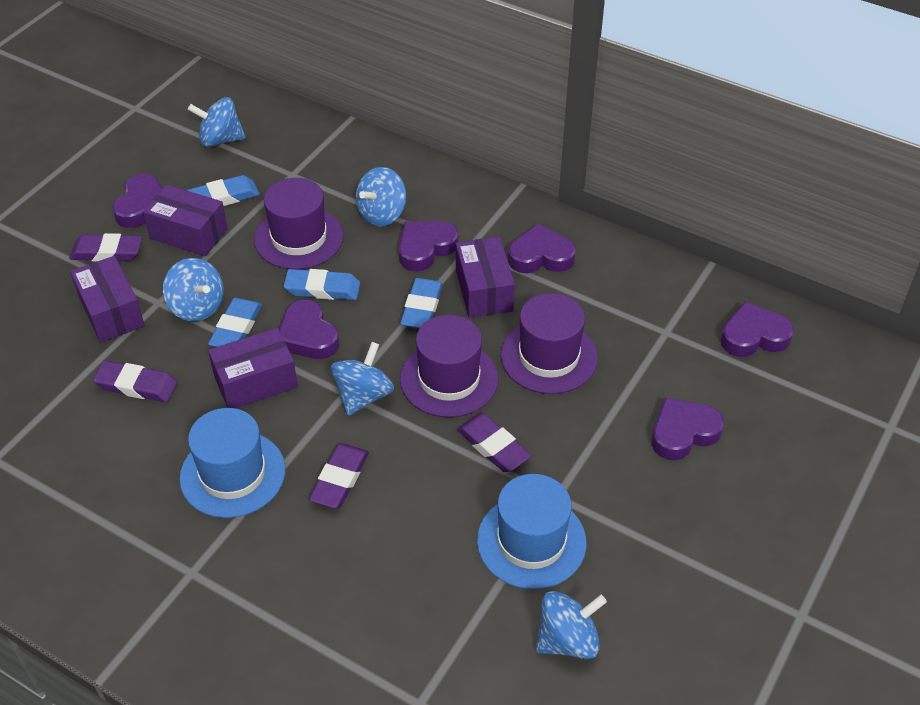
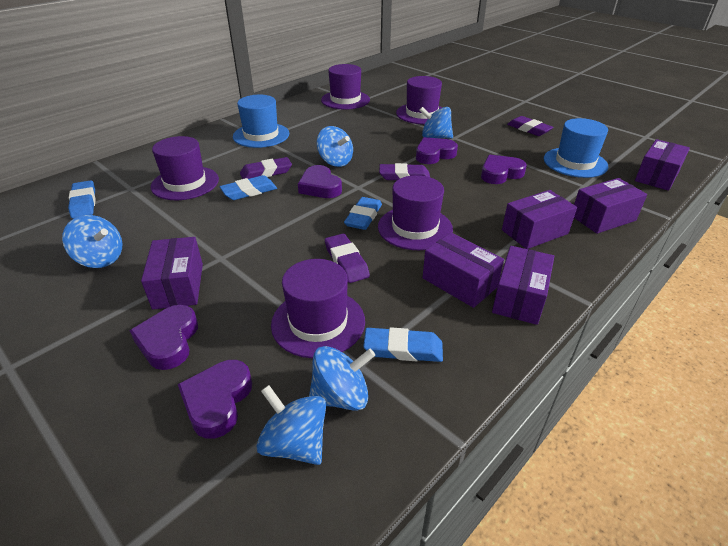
purple box: [70,256,145,342] [143,184,228,256] [208,328,298,408] [456,237,515,318] = 4 -> [141,237,203,310] [422,233,504,308] [492,246,554,325] [502,190,577,249] [574,178,647,234] [635,139,690,191] = 6
purple hat: [254,178,344,270] [400,315,499,418] [501,293,598,394] = 3 -> [151,136,219,200] [271,259,365,358] [321,64,370,110] [378,175,453,250] [396,76,442,124] = 5
purple heart: [112,174,163,228] [279,300,339,359] [399,221,458,271] [508,224,576,273] [652,398,724,460] [721,302,794,357] = 6 -> [129,305,198,370] [178,360,252,439] [298,165,342,198] [416,137,458,164] [481,155,527,184] = 5

